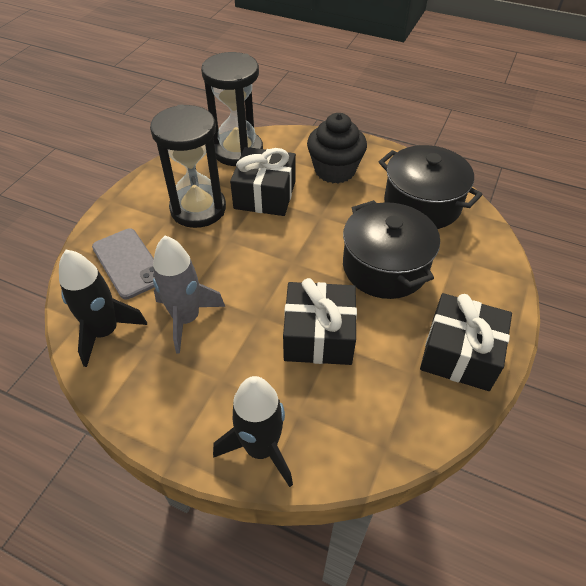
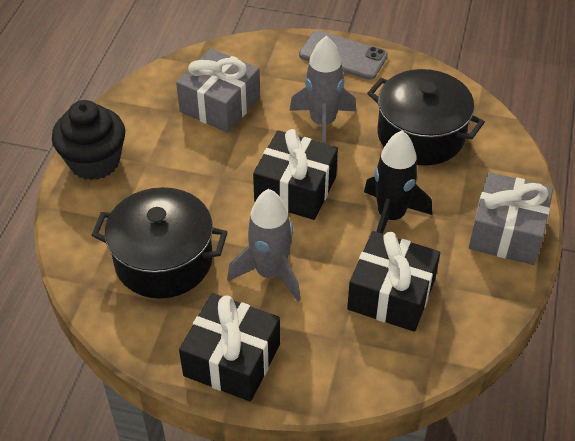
black hourglass: [150,104,226,228] [201,52,263,166] = 2 -> none = 0
black rocket: [59,250,147,367] [213,376,293,487] = 2 -> [364,131,432,234] = 1
grey gift: none = 0 -> [176,48,260,133] [469,172,553,265] = 2
grey rocket: [153,236,225,354] = 1 -> [227,189,301,302] [289,36,356,143] = 2

